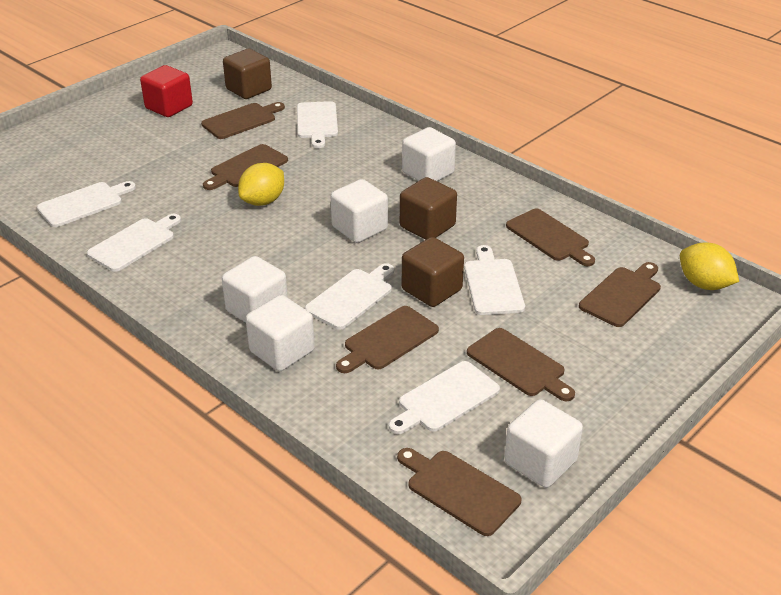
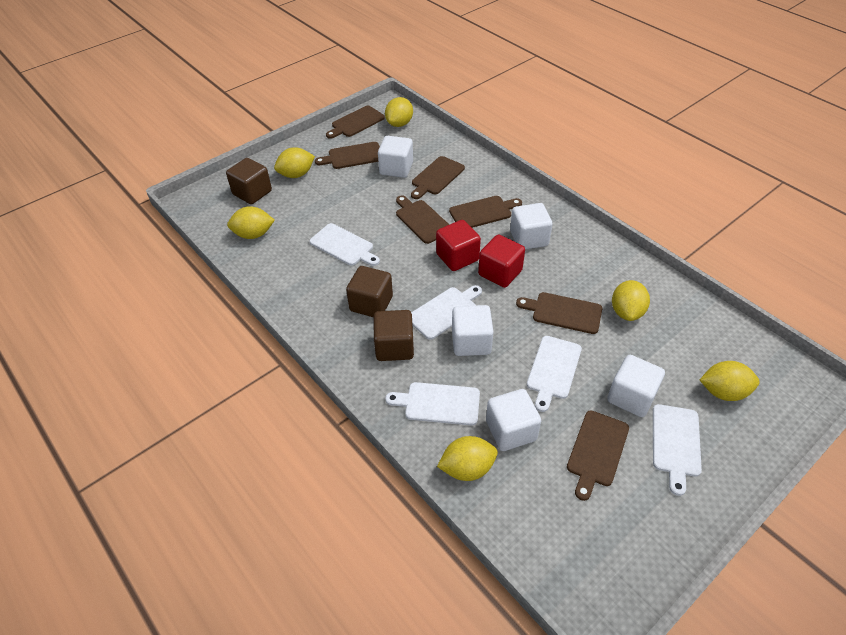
red cube: [140,65,193,117] = 1 -> [436,220,481,271] [478,234,525,288] = 2
white cutting board: [37,181,136,227] [87,214,181,272] [297,101,338,148] [305,263,394,330] [389,361,500,434] [464,245,525,315] = 6 -> [310,223,380,266] [385,382,480,426] [411,285,482,340] [527,336,582,412] [653,404,702,496] = 5
yellow lemon: [238,163,284,206] [680,242,739,290] = 2 -> [227,206,275,239] [274,147,315,178] [385,97,413,127] [437,436,498,481] [612,280,650,321] [700,361,760,401] = 6

